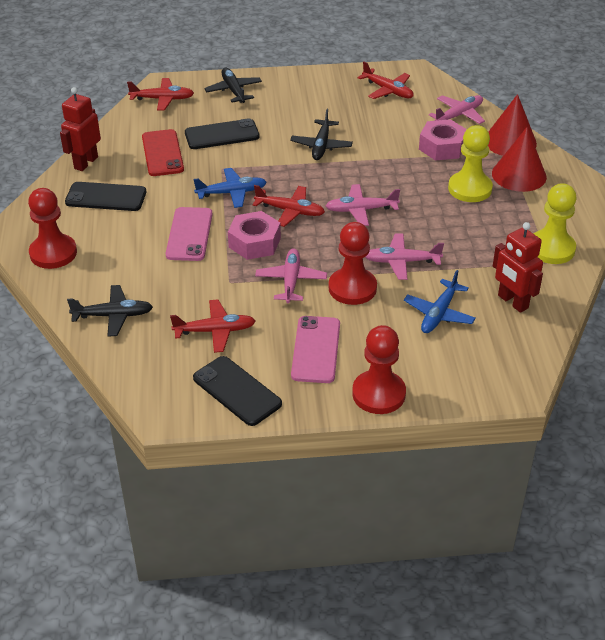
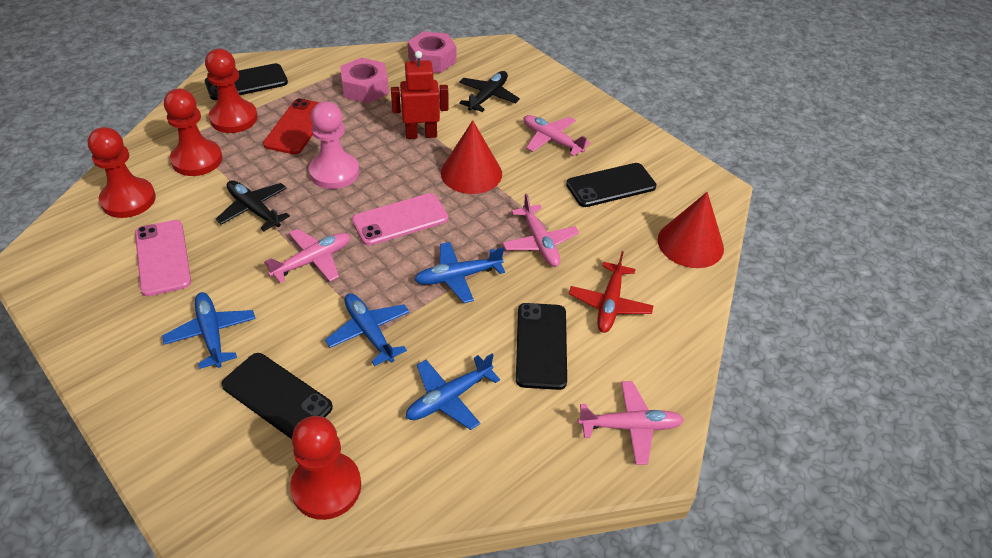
black phone: [65,182,146,211] [185,118,260,149] [193,356,282,426] = 3 -> [205,63,288,100] [221,353,333,439] [516,303,567,390] [566,163,657,207] = 4
black plane: [67,285,153,337] [204,68,262,103] [290,109,353,160] = 3 -> [216,180,290,231] [459,71,520,112] = 2
blue plane: [194,168,267,208] [404,270,476,333] = 2 -> [162,292,256,369] [325,293,409,366] [406,353,500,430] [414,242,505,303] = 4
pink pawn: none = 0 -> [309,101,359,189] = 1
red pawn: [28,188,77,269] [329,222,377,305] [352,325,406,414] = 3 -> [88,127,156,218] [164,89,222,176] [205,49,258,133] [290,416,361,520] = 4
red plane: [127,78,194,111] [170,299,256,353] [252,185,325,227] [357,61,414,99] = 4 -> [569,251,654,333] = 1
red robot: [60,87,101,171] [493,222,543,313] = 2 -> [391,51,448,139] = 1
yellow pawn: [448,125,493,202] [533,183,577,264] = 2 -> none = 0

